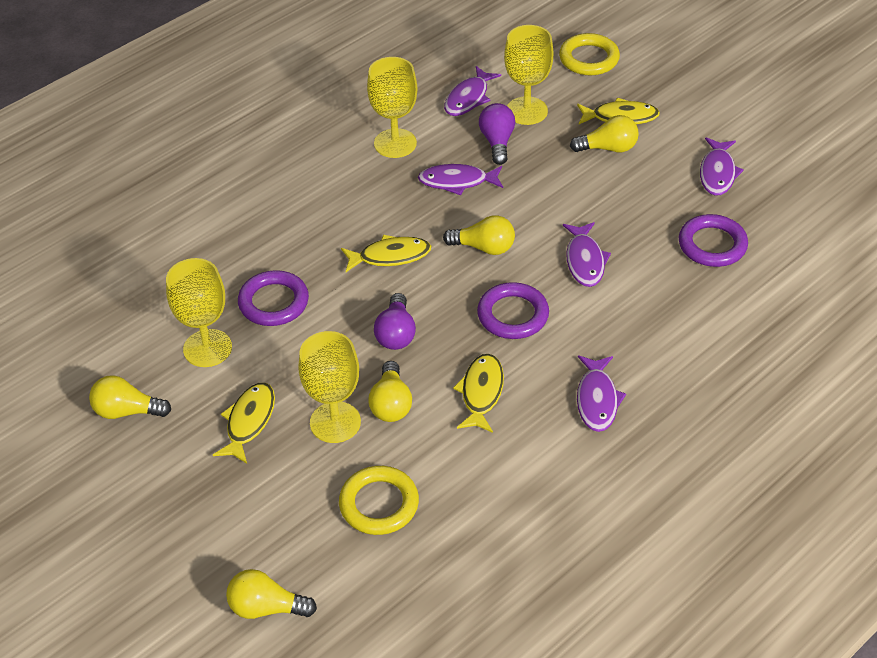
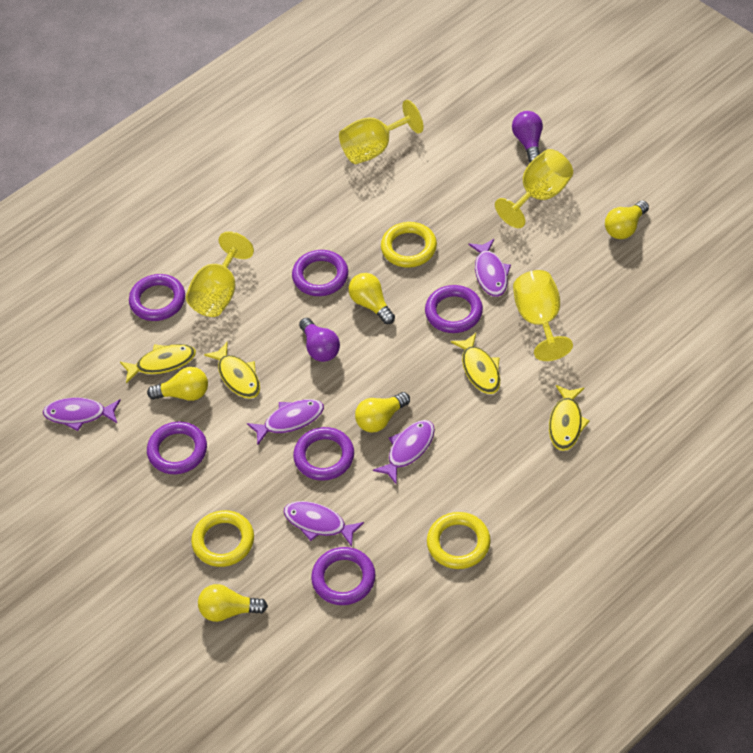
purple ring: [238,270,309,326] [477,282,549,339] [679,214,748,267] = 3 -> [129,274,185,321] [147,421,207,474] [292,250,348,296] [293,427,354,481] [311,547,376,605] [425,285,483,333] = 6
yellow ring: [339,466,419,535] [559,33,620,75] = 2 -> [191,510,254,567] [381,222,437,268] [427,512,491,569] = 3

